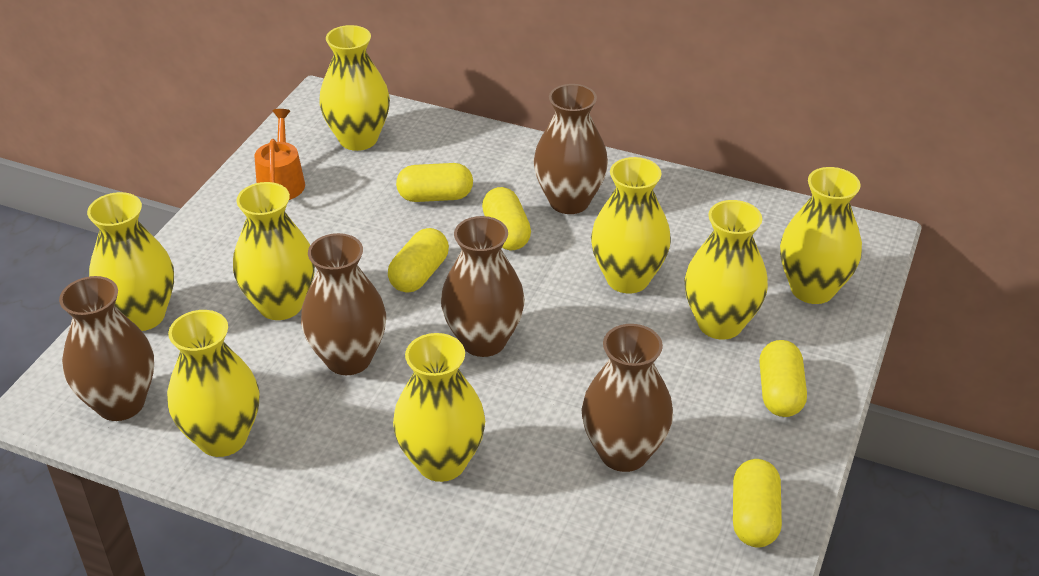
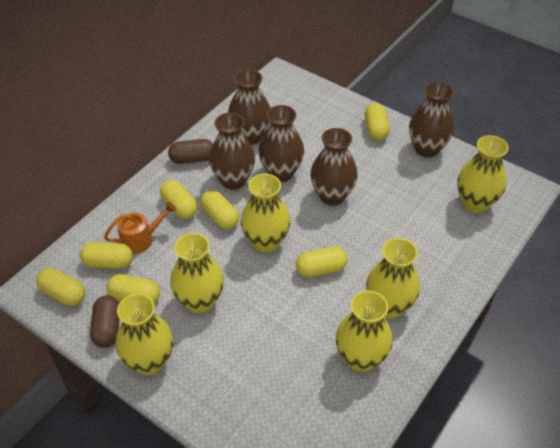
brown capsule: none = 0 -> [90,295,119,348] [168,139,213,164] = 2
yellow capsule: [388,228,449,293] [396,163,473,202] [482,187,531,250] [733,459,782,547] [759,340,807,417] = 5 -> [36,268,85,306] [80,242,133,269] [107,274,160,303] [160,180,198,219] [200,190,239,229] [296,246,348,278] [365,103,390,140] = 7
yellow vase: [87,192,174,331] [167,310,260,457] [233,182,315,320] [319,25,390,151] [393,333,485,482] [591,157,671,293] [684,200,768,340] [780,167,862,304] = 8 -> [116,294,173,375] [170,233,224,314] [241,174,290,253] [336,291,393,372] [366,238,420,319] [457,135,509,213] = 6

